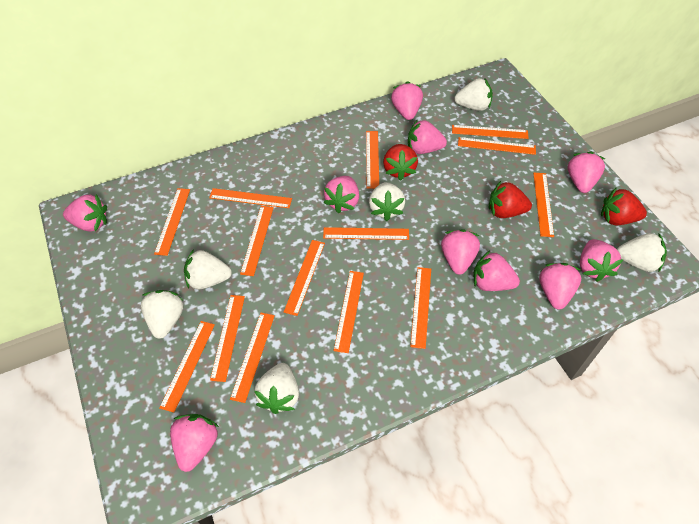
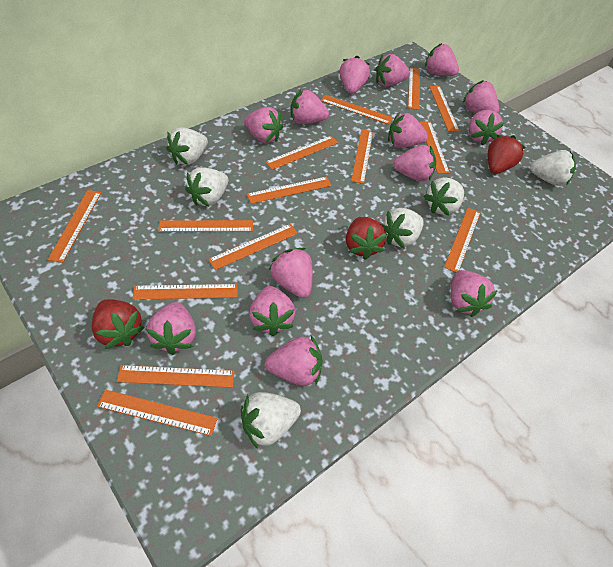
pink strawberry: [63,194,107,232] [170,414,219,472] [324,176,359,214] [391,81,423,120] [408,119,447,154] [441,229,480,275] [473,251,520,291] [539,263,581,309] [568,151,605,193] [580,239,623,282] = 10 -> [146,302,196,355] [244,107,283,143] [249,286,296,336] [265,336,323,386] [269,248,313,298] [291,89,329,124] [339,55,370,94] [375,54,410,87] [388,112,428,148] [393,145,436,181] [425,43,459,76] [451,270,498,317] [463,80,499,113] [468,110,505,145] = 14

